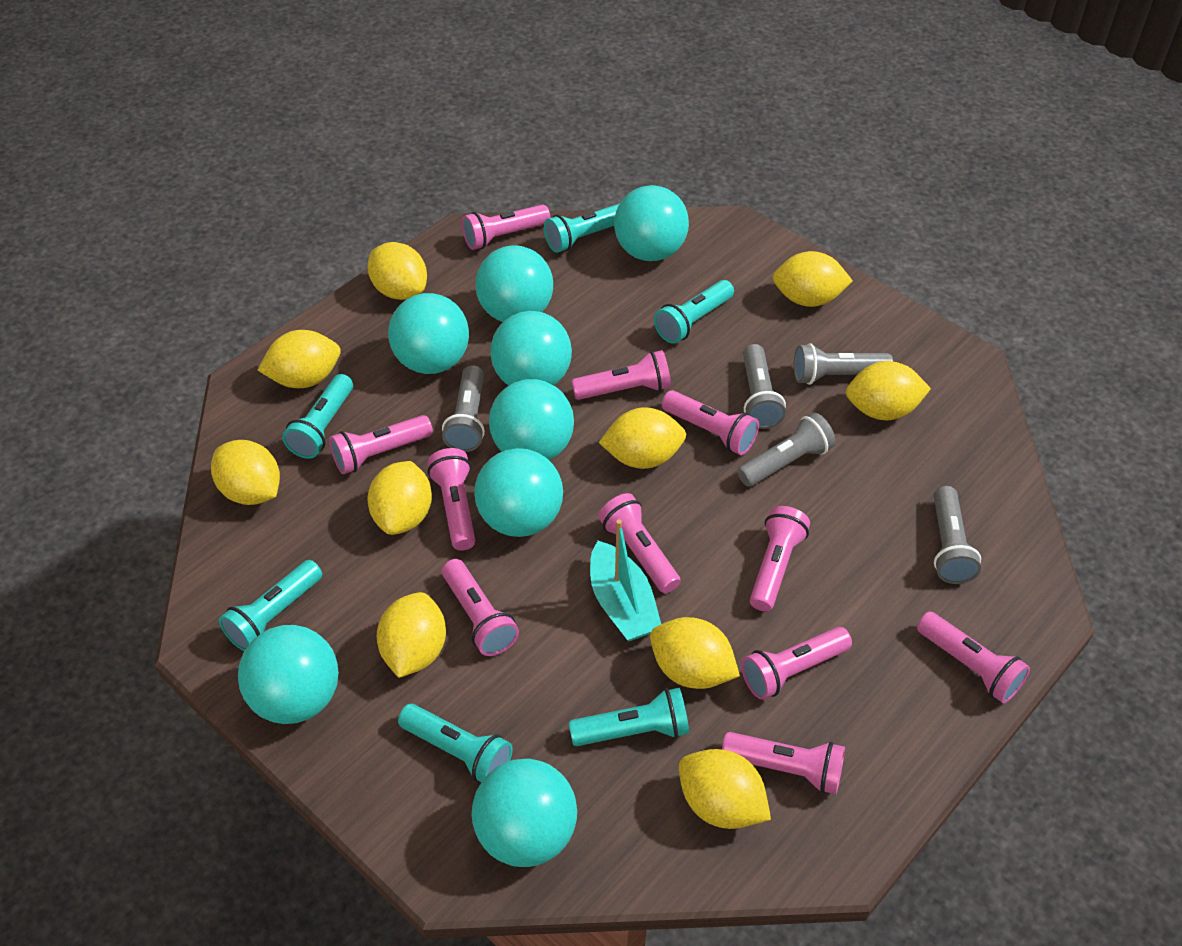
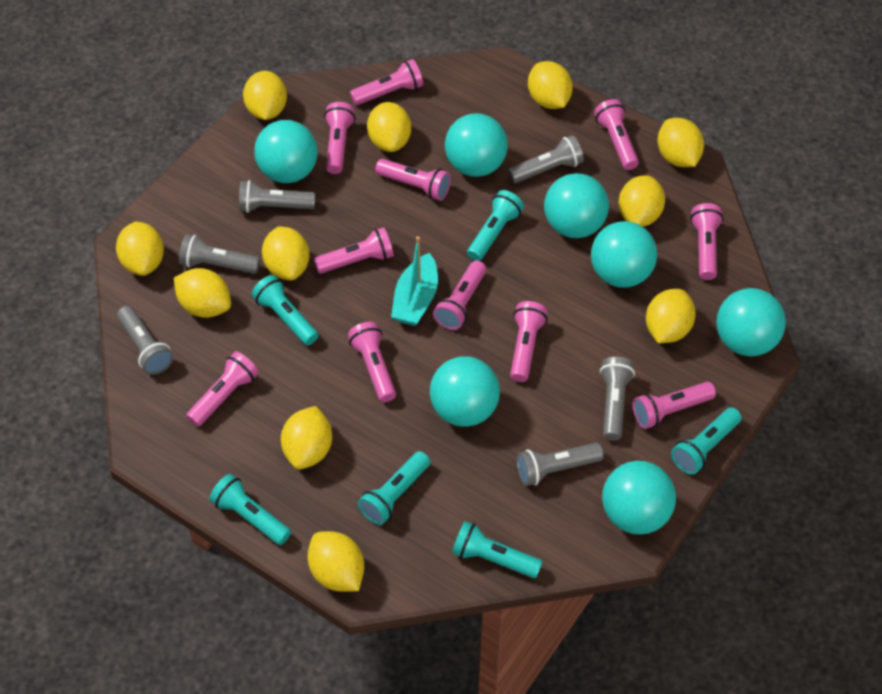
grey flashlight: [442,365,485,452] [737,413,836,487] [743,344,786,429] [794,343,893,385] [934,486,981,584] = 5 -> [117,306,173,375] [179,234,260,274] [239,180,315,213] [508,135,584,183] [516,443,604,486] [600,357,635,441] = 6
turquoise ball: [238,625,339,724] [388,293,469,374] [472,758,577,867] [474,448,563,537] [476,245,553,322] [489,379,574,460] [491,311,572,386] [614,185,689,261] = 8 -> [254,120,318,183] [430,356,500,427] [445,114,508,177] [544,173,609,238] [591,221,657,288] [602,461,676,535] [716,288,786,356] = 7
yellow lemon: [211,440,280,505] [258,330,341,388] [367,242,427,300] [367,461,432,535] [377,592,446,678] [599,407,686,469] [650,617,740,689] [679,749,771,829] [773,251,853,307] [846,361,931,420] = 10 -> [116,221,164,276] [174,268,231,318] [243,71,287,120] [262,226,309,280] [281,406,332,469] [307,531,364,592] [367,102,411,152] [528,61,573,109] [619,175,665,227] [646,289,696,343] [657,118,704,167] = 11

